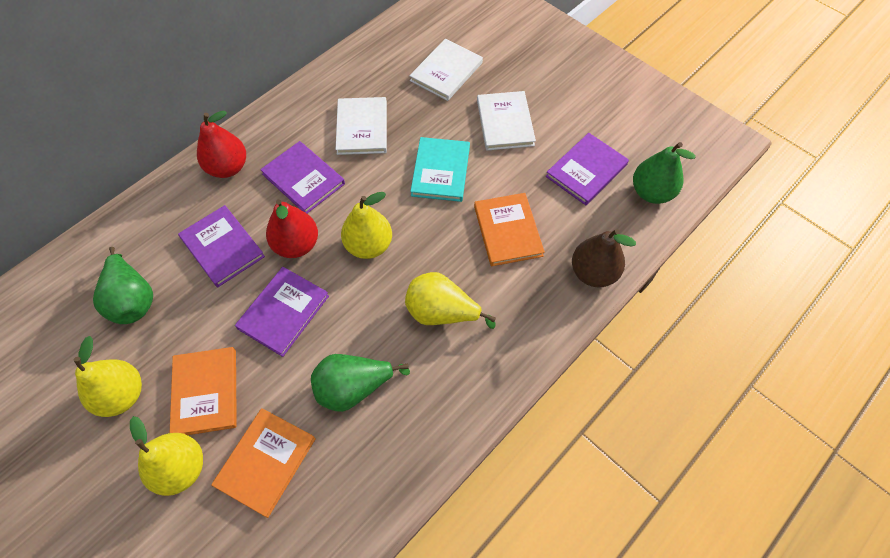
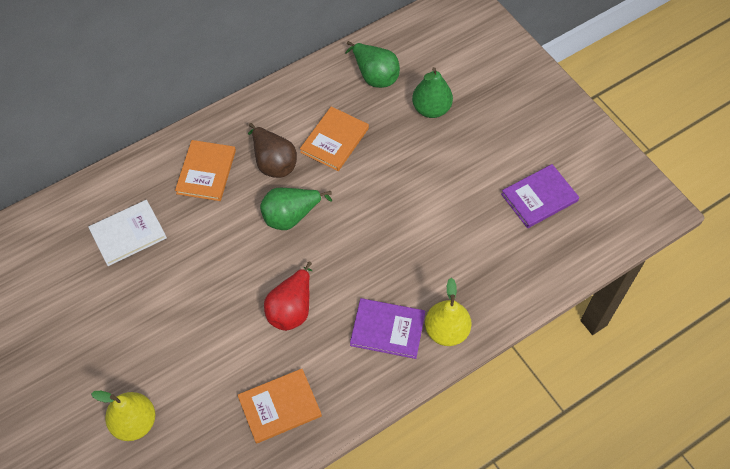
purple book: [178,205,265,287] [235,267,329,357] [260,141,345,213] [546,133,629,205] = 4 -> [350,298,425,359] [501,164,579,228] = 2
red pear: [197,111,246,178] [266,199,318,258] = 2 -> [264,262,312,331] = 1
turquoise book: [410,137,470,202] = 1 -> none = 0
white book: [336,97,387,155] [409,39,483,101] [477,91,536,151] = 3 -> [88,200,167,266] = 1
yellow pear: [74,336,142,417] [130,416,203,496] [341,192,392,259] [405,272,496,329] = 4 -> [91,391,155,441] [425,278,472,346] = 2

